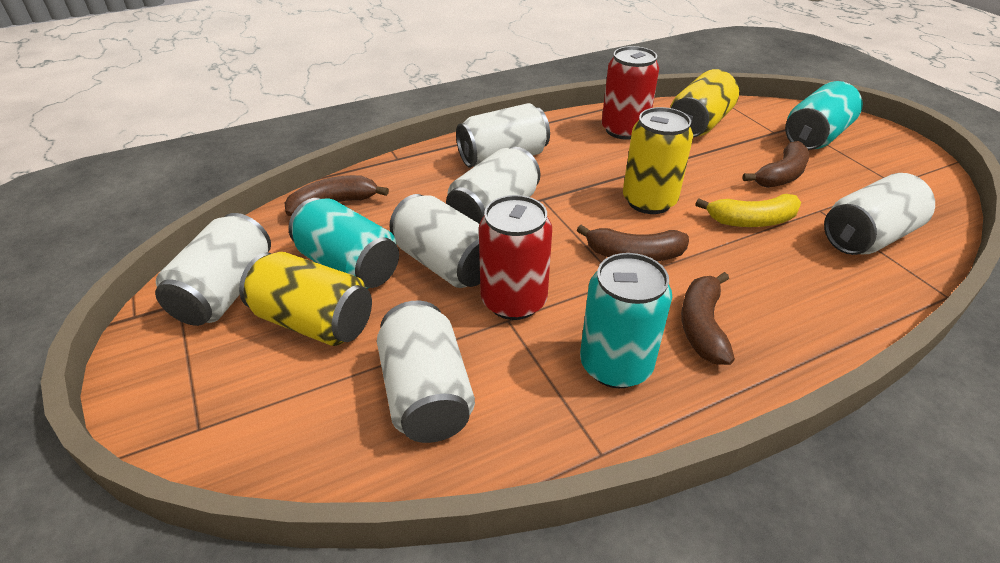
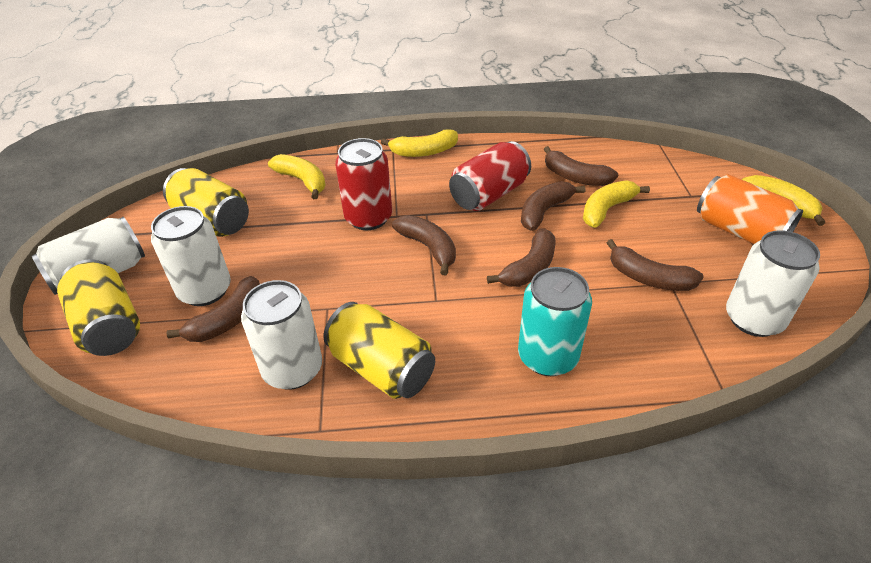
brown banana: [285,175,389,216] [577,225,689,261] [681,272,735,365] [742,141,809,188] = 4 -> [166,276,260,342] [392,215,456,275] [487,228,556,287] [521,181,586,231] [544,146,618,186] [606,239,704,291] = 6
orange can: none = 0 -> [697,174,803,244] = 1
turquoise can: [289,198,399,289] [580,253,672,388] [785,81,863,150] = 3 -> [518,267,592,376] = 1
white can: [155,213,271,326] [377,301,475,443] [389,194,480,288] [446,147,540,223] [456,103,550,168] [824,173,935,255] = 6 -> [32,217,145,295] [151,206,231,306] [241,280,322,390] [726,230,820,337] = 4
yellow banana: [695,194,801,227] = 1 -> [268,154,326,199] [381,129,458,157] [583,180,650,228] [742,175,825,226] = 4

